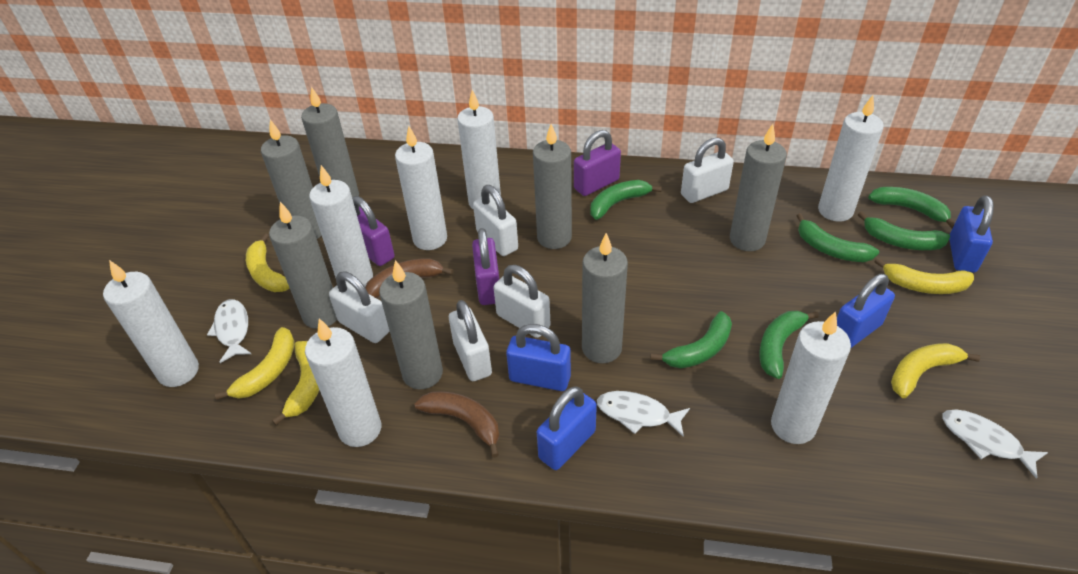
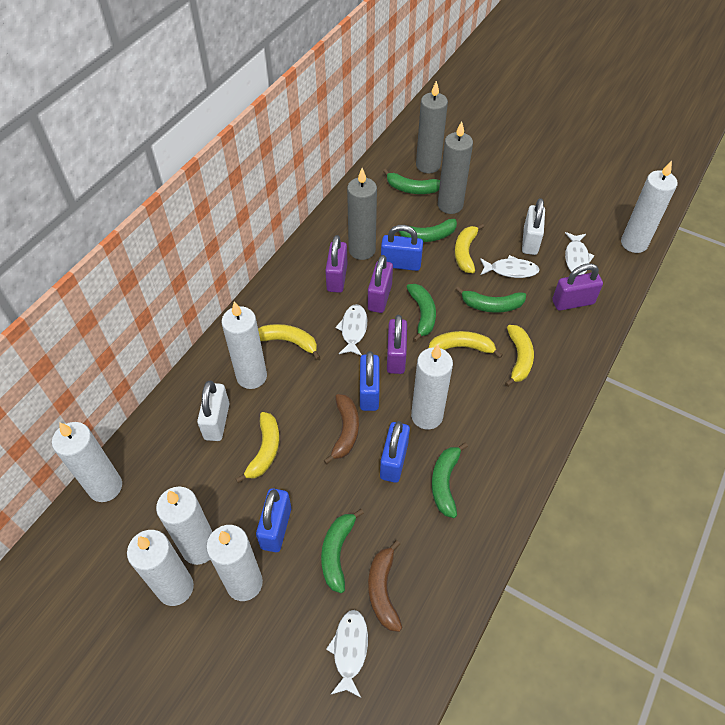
grey candle: [261,120,322,239] [269,202,337,329] [301,87,359,197] [379,260,443,389] [533,124,572,249] [582,233,628,363] [730,124,787,251] = 7 -> [347,168,377,260] [416,81,448,173] [438,121,473,214] = 3
purple padlock: [352,196,395,266] [472,228,499,305] [574,130,621,196] = 3 -> [325,235,347,293] [368,255,393,313] [387,315,407,374] [552,263,603,311] = 4
white fish: [207,299,251,363] [597,391,690,437] [942,409,1048,479] = 3 -> [326,610,368,697] [335,304,367,356] [480,255,540,278] [565,232,595,275] = 4
white padlock: [329,271,389,343] [449,300,492,381] [473,185,518,256] [493,265,551,338] [681,137,734,203] = 5 -> [197,381,229,441] [522,198,545,255] = 2

